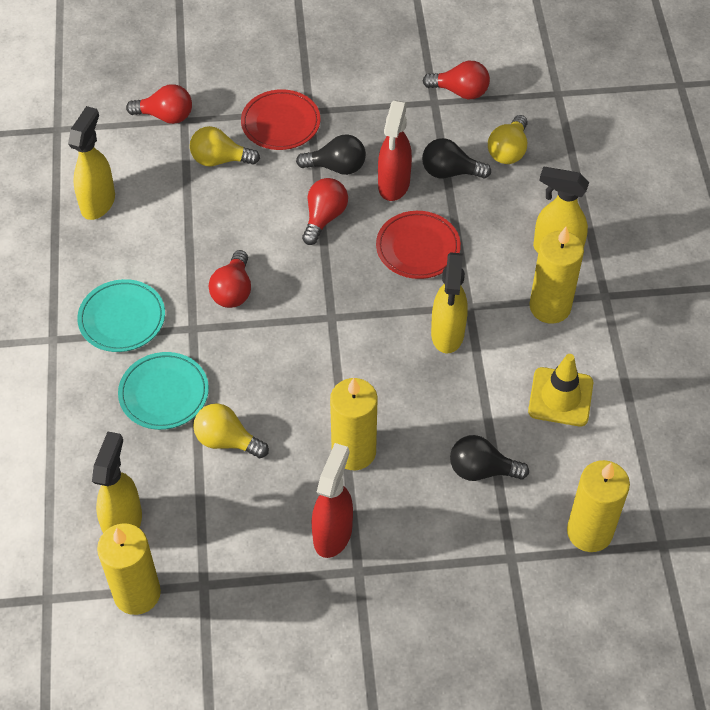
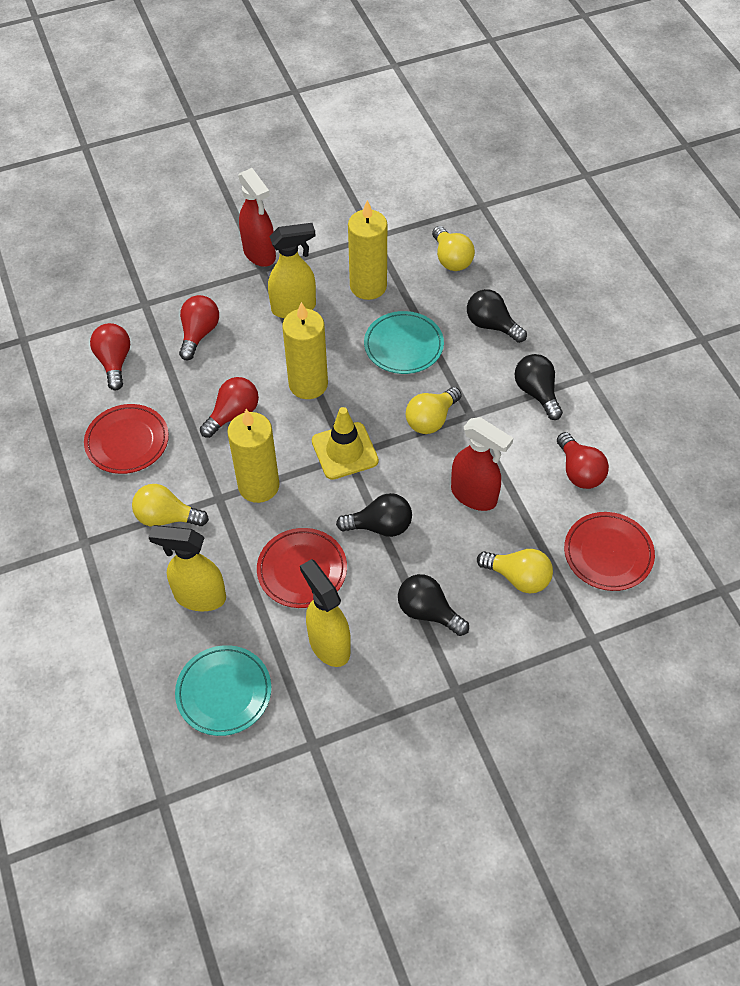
black light bulb: [296,134,366,175] [422,138,491,179] [450,435,529,481] = 3 -> [336,493,412,537] [398,574,469,636] [467,289,527,343] [514,354,563,420] = 4
red plate: [241,89,320,150] [376,211,461,279] = 2 -> [84,404,169,474] [257,528,347,608] [564,512,655,591] = 3
yellow candle: [97,523,161,615] [330,378,378,470] [530,227,584,324] [567,460,630,552] = 4 -> [227,409,280,503] [282,302,328,399] [348,200,387,300] = 3
yellow light bulb: [190,126,260,166] [193,403,269,458] [488,115,528,164] = 3 -> [132,484,209,527] [406,387,462,434] [432,226,475,271] [477,549,553,593] = 4
yellow spray bottle: [68,106,115,220] [92,431,142,533] [431,252,468,353] [533,166,589,253] = 4 -> [149,525,226,611] [268,223,316,318] [300,559,351,667] = 3

